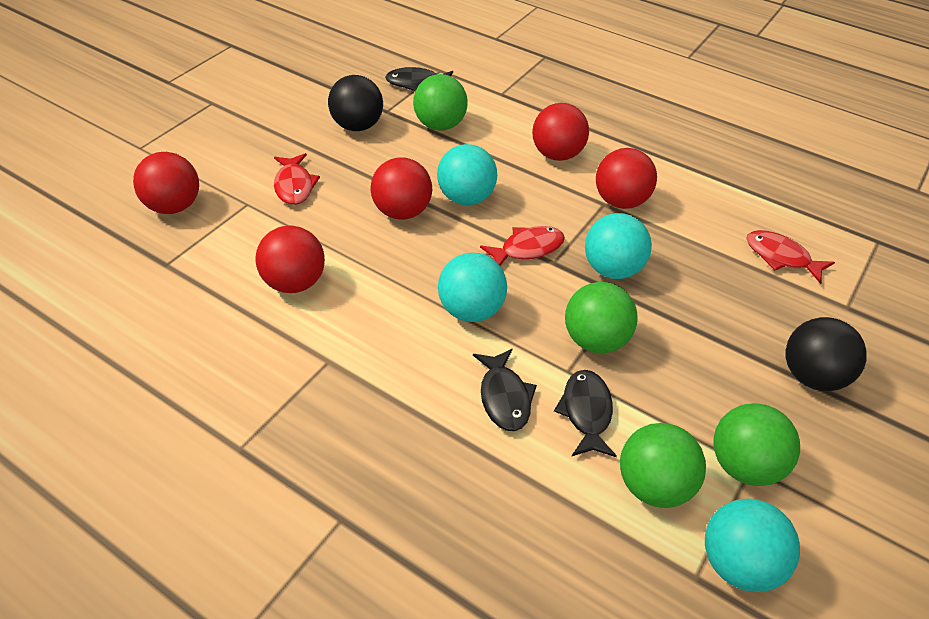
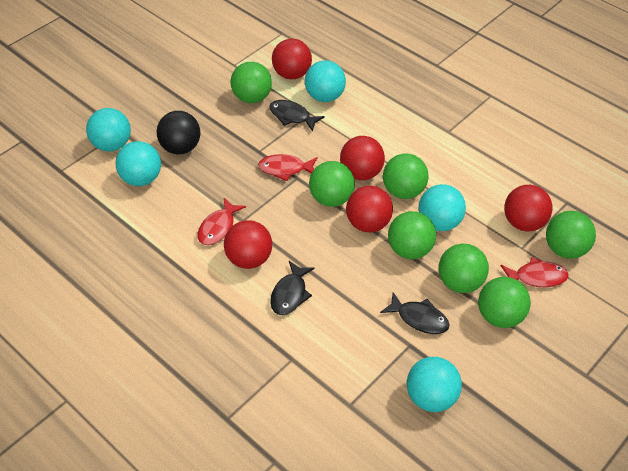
black ball: [328,75,383,131] [786,317,867,391] = 2 -> [157,111,200,154] = 1
green ball: [413,74,468,131] [565,282,638,353] [620,423,706,508] [713,403,800,486] = 4 -> [231,62,272,103] [309,161,355,207] [383,154,429,199] [388,211,436,259] [439,244,489,293] [478,277,531,328] [546,211,596,259] = 7
turquoise ball: [437,144,497,205] [438,253,507,322] [585,213,652,279] [705,498,800,592] = 4 -> [86,108,131,151] [115,141,161,186] [305,60,346,102] [407,357,462,412] [419,184,466,231] = 5

